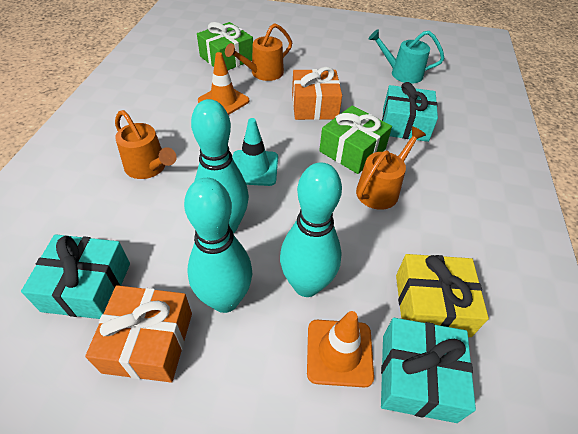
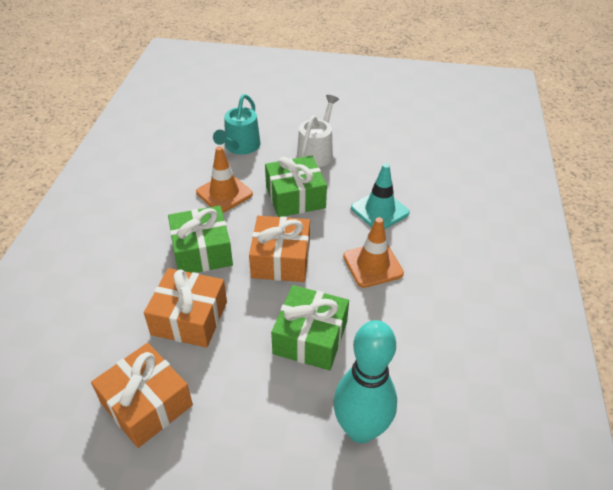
green gift: [197,22,253,70] [319,105,392,174] = 2 -> [168,206,233,273] [265,155,327,217] [271,285,349,371] = 3
orange gift: [85,285,192,382] [292,67,342,120] = 2 -> [91,343,193,448] [144,268,227,348] [249,216,310,282] = 3
orange watering can: [115,110,177,179] [225,23,292,81] [356,126,426,210] = 3 -> none = 0
turquoise bowling pin: [184,178,252,313] [191,99,249,234] [280,163,342,297] = 3 -> [333,320,397,443] = 1
turquoise gift: [21,234,130,319] [381,318,476,423] [382,82,438,142] = 3 -> none = 0
white watering can: none = 0 -> [297,95,339,167] = 1
yellow gift: [396,254,489,337] = 1 -> none = 0

